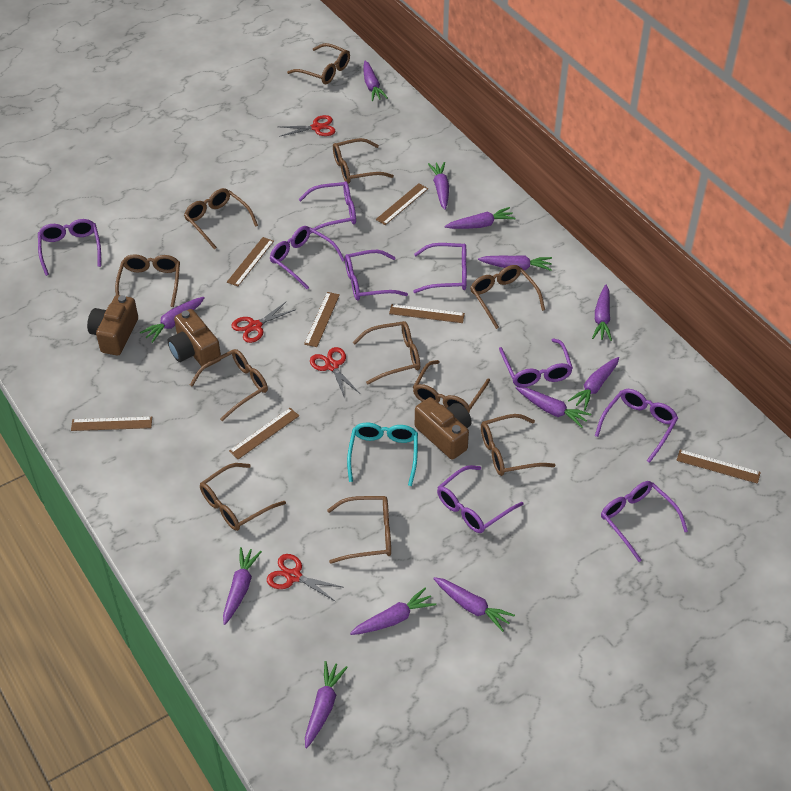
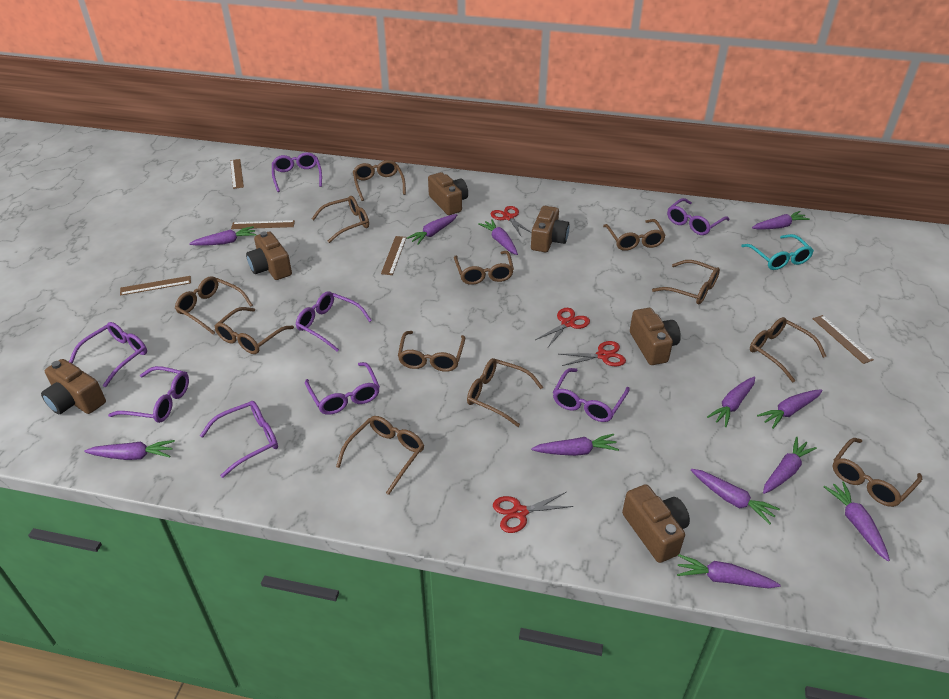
brown camera: [87,295,138,356] [167,309,221,368] [415,397,472,459] = 3 -> [41,359,106,414] [246,231,292,280] [428,172,468,215] [531,206,570,252] [622,484,690,563] [630,308,681,365] = 6
brown glasses: [115,254,180,307] [184,188,258,250] [190,349,268,421] [200,463,286,531] [287,43,350,84] [327,496,391,564] [333,138,394,184] [353,321,420,385] [413,360,490,413] [470,265,545,329] [481,414,555,476] = 11 -> [175,276,253,335] [214,307,294,354] [312,196,369,243] [336,416,424,495] [353,160,406,201] [398,331,465,372] [454,251,514,285] [467,358,543,427] [603,219,666,251] [652,260,720,305] [750,317,826,382] [832,438,922,507] = 12
brown ruler: [71,417,152,431] [227,237,274,286] [229,408,299,459] [304,292,340,347] [376,183,428,225] [389,304,465,323] [677,449,761,484] = 7 -> [120,276,191,296] [230,159,244,189] [231,220,295,229] [381,236,407,275] [812,315,874,364] = 5
purple glasses: [38,219,101,276] [270,226,345,289] [299,181,356,234] [345,250,408,300] [413,243,467,293] [437,465,523,533] [499,338,573,387] [595,389,678,463] [601,481,688,562] = 9 -> [69,322,147,387] [108,366,189,423] [200,401,278,478] [272,152,322,192] [296,291,372,352] [305,362,380,415] [553,368,629,422] [667,198,730,235] = 8

